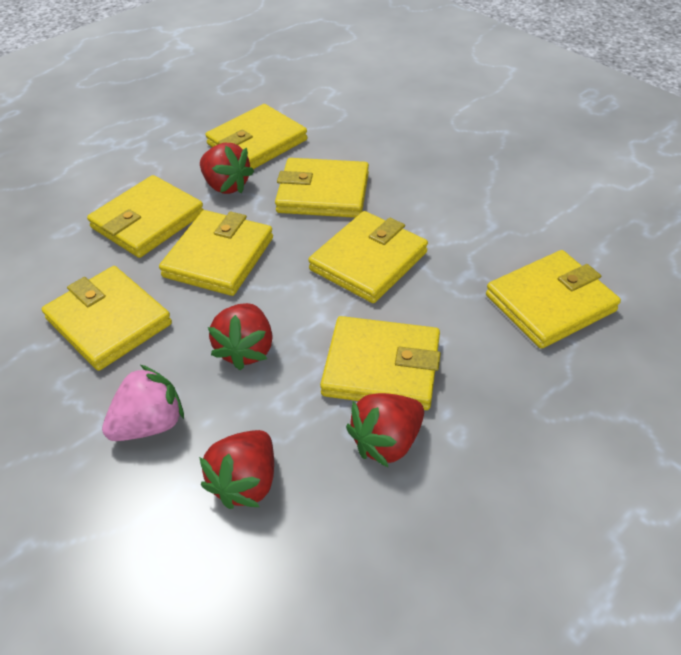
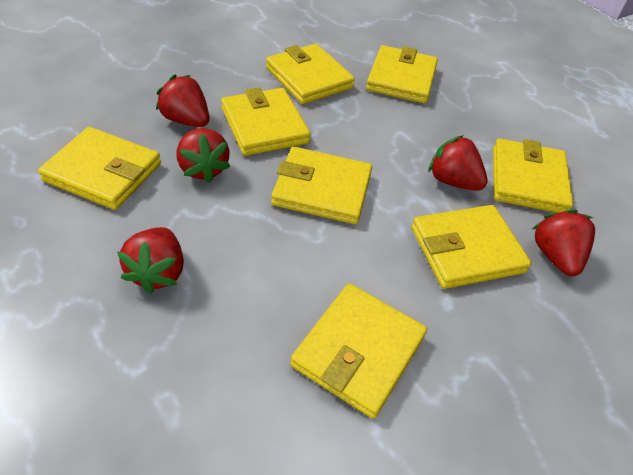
pink strawberry: [102,365,184,441] = 1 -> none = 0
red strawberry: [199,430,274,509] [200,143,254,194] [208,303,273,370] [346,393,424,468] = 4 -> [117,227,184,294] [156,75,209,127] [177,128,231,183] [428,135,488,191] [533,209,595,276] = 5

